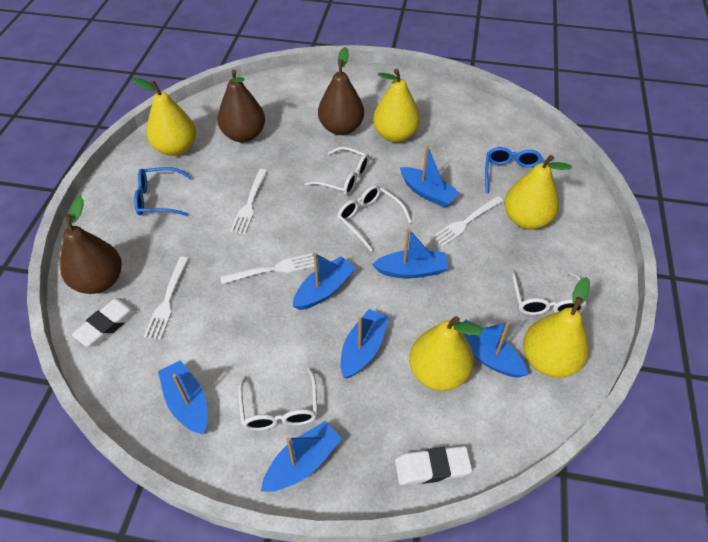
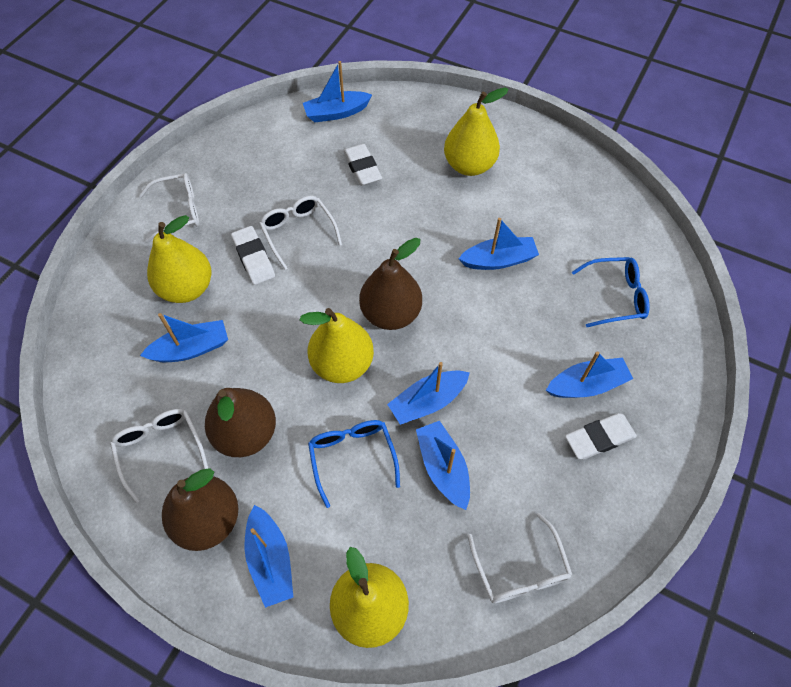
white eraser: [72,298,138,347] [395,446,472,485] = 2 -> [231,226,275,285] [343,144,382,186] [565,413,637,460] = 3
white fork: [144,257,189,340] [220,253,315,284] [230,169,267,234] [432,196,503,246] = 4 -> none = 0
yellow pear: [132,78,196,156] [373,69,420,142] [409,316,483,391] [504,155,572,229] [523,277,590,378] = 5 -> [147,215,212,303] [300,308,374,383] [330,547,409,648] [444,88,509,176] = 4

